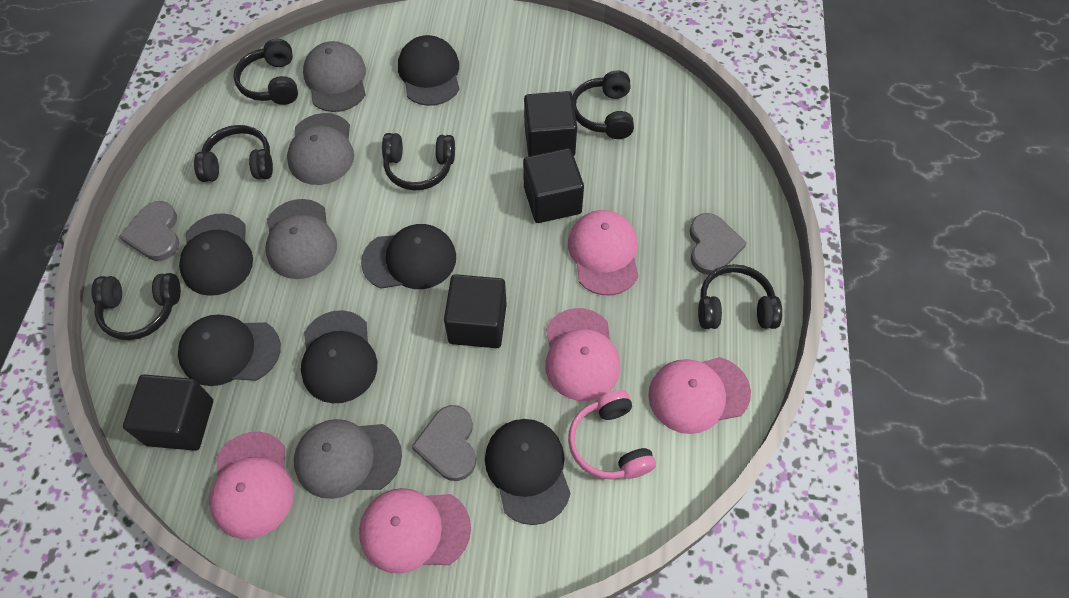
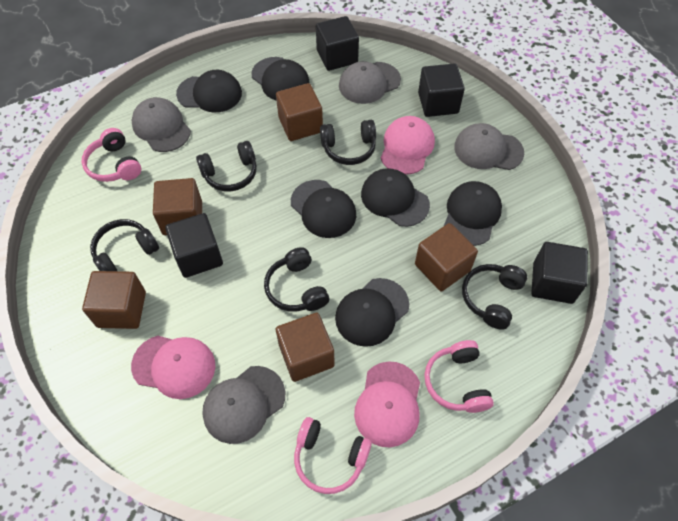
black headphones: [91,273,181,340] [194,125,273,182] [234,39,298,105] [382,133,455,190] [573,70,634,139] [698,264,782,329] = 6 -> [90,219,159,271] [196,141,257,191] [264,247,329,312] [320,120,376,165] [462,264,527,330] = 5
brown cube: none = 0 -> [82,271,146,329] [153,178,202,235] [276,83,323,141] [276,313,334,382] [415,223,478,292] = 5
grey heart: [119,201,180,261] [412,405,476,481] [689,213,747,275] = 3 -> none = 0
pink cap: [209,432,294,539] [359,488,471,574] [545,308,621,401] [568,210,639,295] [648,357,751,434] = 5 -> [131,336,215,399] [354,361,420,447] [381,116,435,175] = 3
pink headphones: [568,390,656,480] = 1 -> [81,128,141,182] [294,417,372,494] [424,340,494,413] = 3

